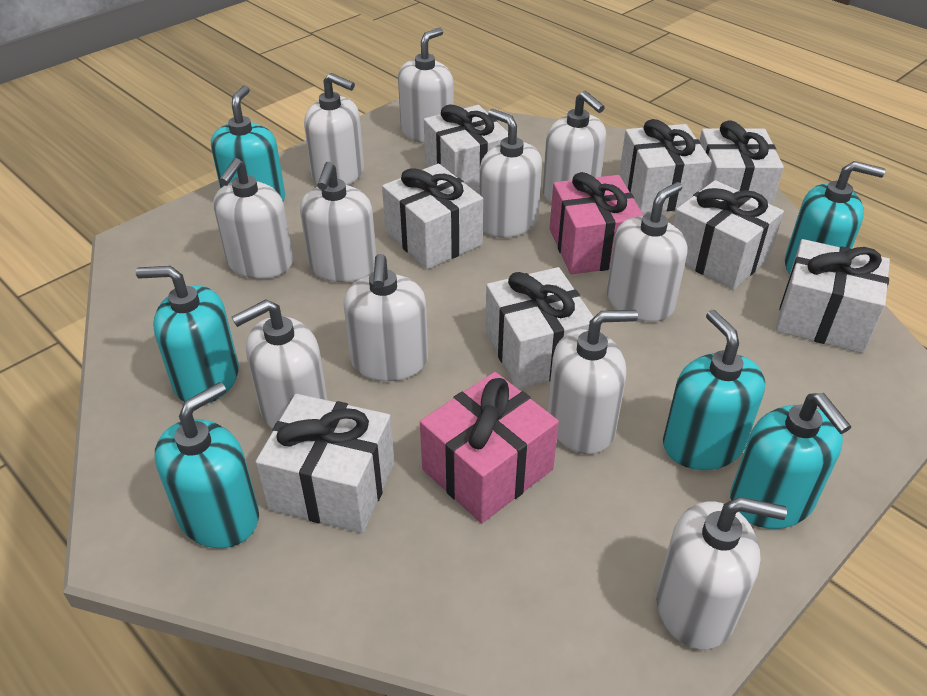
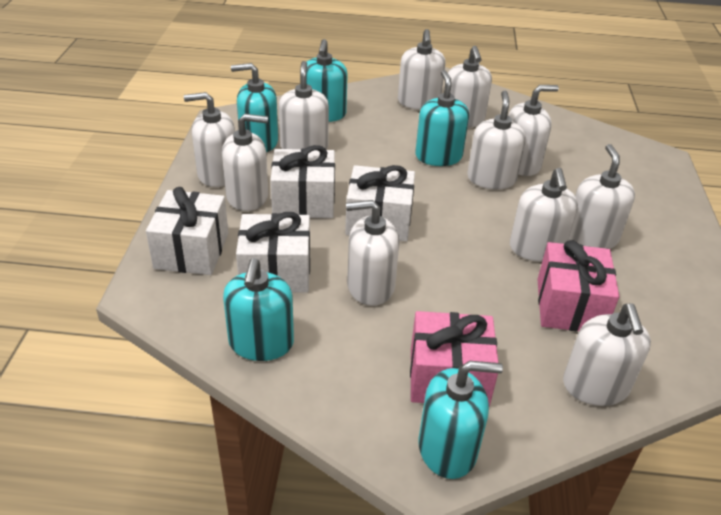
turquoise soap dispenser: [136,266,239,404] [155,382,259,548] [211,85,285,201] [663,310,765,470] [730,393,851,529] [785,161,885,274] = 6 -> [223,258,294,361] [231,63,278,152] [306,39,348,122] [415,70,469,166] [418,361,503,479] = 5
white gift: [256,394,395,533] [382,164,483,269] [424,105,508,192] [485,267,594,389] [619,119,712,213] [673,180,784,290] [699,120,784,205] [776,239,890,353] = 8 -> [146,187,228,275] [236,212,310,293] [270,145,335,218] [345,165,415,241] = 4

